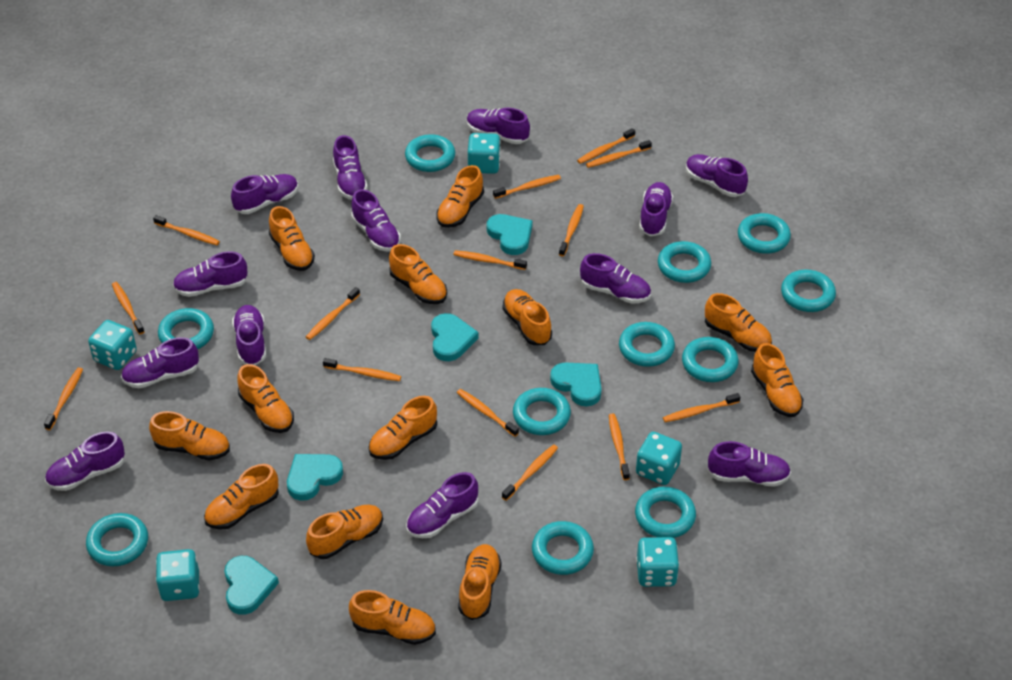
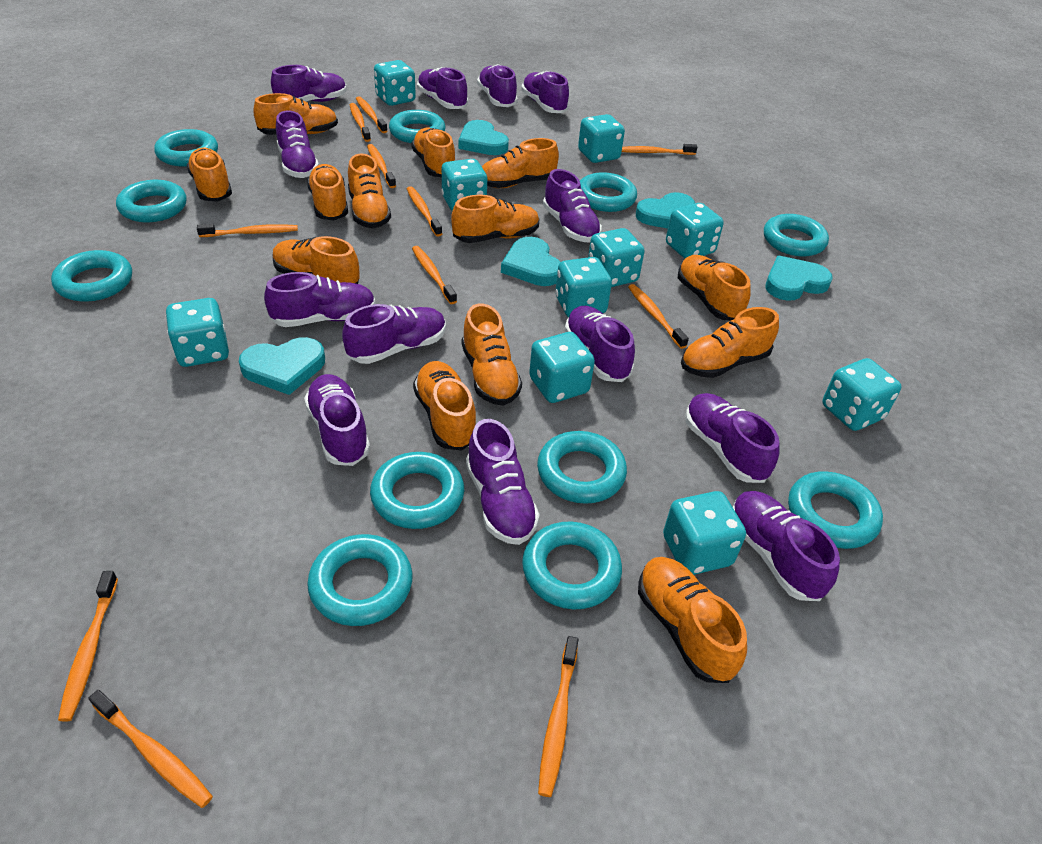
orange toothbrush: [44,368,83,430] [112,282,144,334] [153,215,220,245] [306,287,360,340] [323,358,401,381] [453,250,527,270] [457,389,519,437] [493,175,561,199] [502,444,558,501] [559,204,584,256] [577,128,635,164] [586,140,652,168] [609,413,630,480] [663,393,740,422] = 14 -> [58,571,118,722] [88,690,213,808] [197,224,298,237] [350,103,371,142] [356,97,387,133] [367,144,396,188] [407,186,442,237] [412,246,457,304] [538,636,578,797] [622,144,697,155] [628,284,689,349] = 11
turquoise dice: [88,320,137,370] [156,549,200,601] [468,133,501,174] [636,432,682,485] [636,537,679,587] = 5 -> [166,298,229,367] [374,60,416,106] [441,159,488,211] [529,332,595,403] [555,257,612,317] [578,114,625,163] [588,228,645,287] [663,491,746,575] [666,203,724,259] [822,358,902,431] = 10

